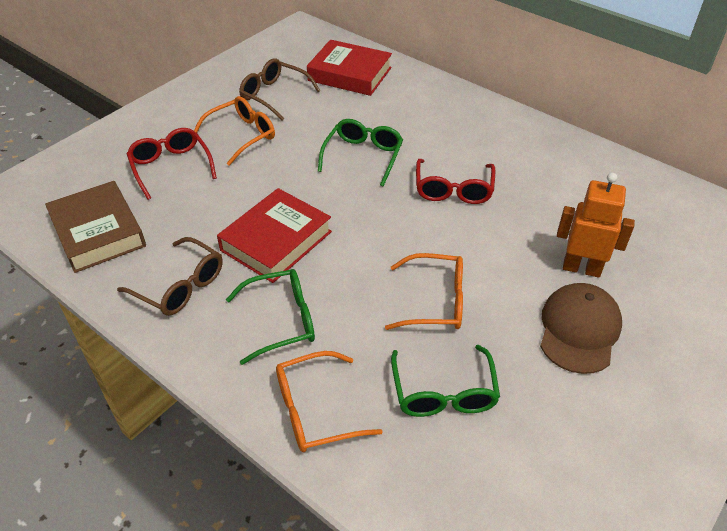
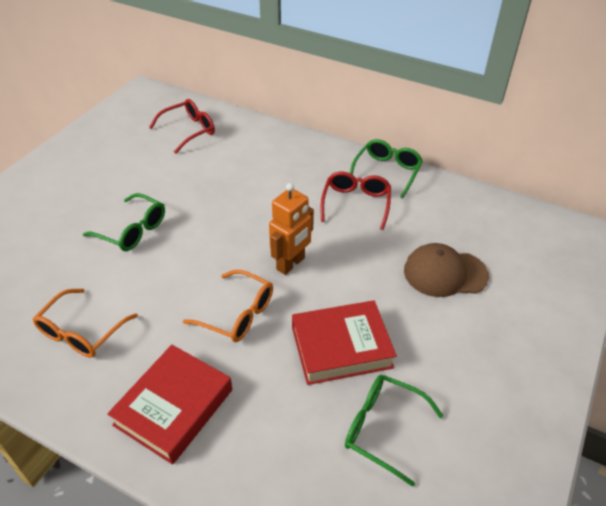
brown book: [45,181,146,273] = 1 -> none = 0
brown glasses: [117,237,223,316] [239,58,320,121] = 2 -> none = 0
orange glasses: [194,96,275,166] [276,351,383,452] [385,253,463,330] = 3 -> [33,289,138,358] [183,270,273,342] = 2

